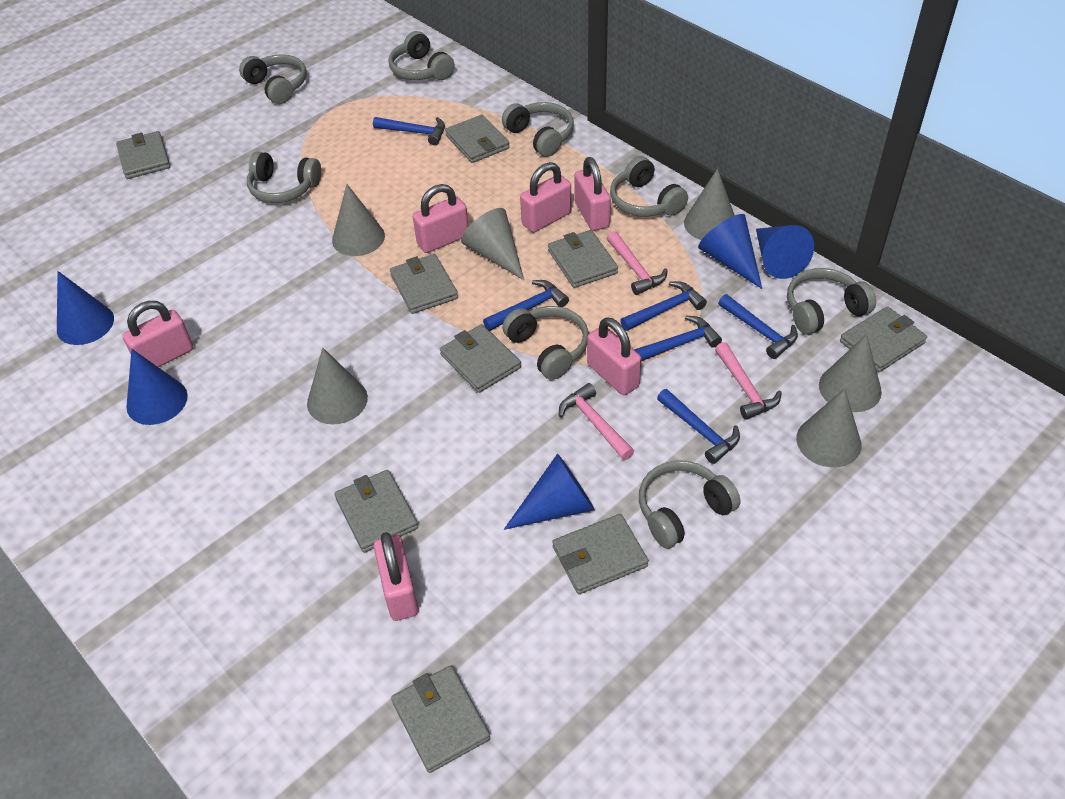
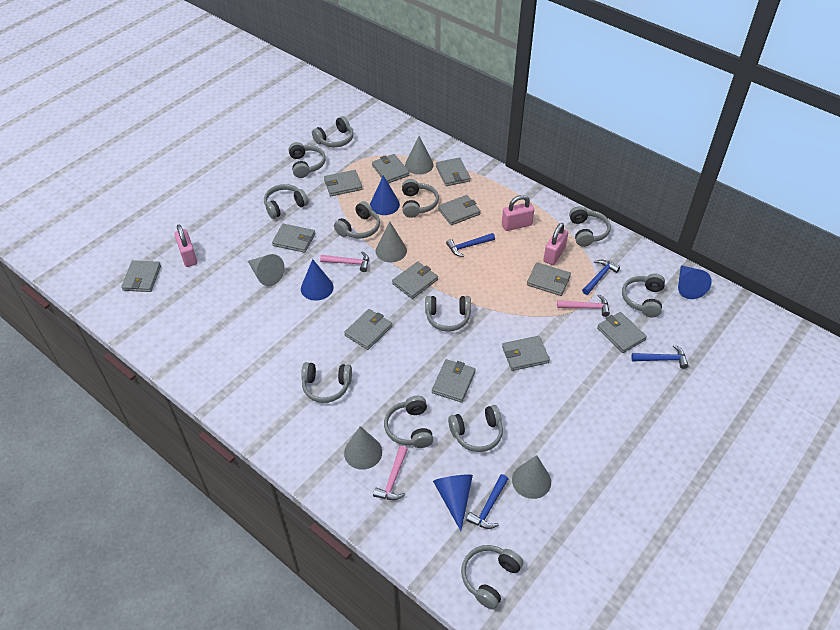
blue cone: [57,271,114,345] [126,349,188,425] [504,454,595,530] [698,214,762,289] [756,225,814,279] = 5 -> [301,259,333,301] [370,175,400,215] [433,474,473,531] [678,265,712,299] = 4
blue hammer: [373,117,445,145] [483,280,569,331] [620,281,707,331] [634,316,722,362] [657,389,740,464] [718,294,798,359] = 6 -> [446,233,495,257] [466,474,508,529] [582,260,620,295] [631,345,689,369] = 4
grey cone: [307,348,368,424] [332,184,385,256] [461,208,524,280] [684,168,735,240] [796,388,862,468] [819,334,882,412] = 6 -> [248,254,285,286] [344,426,382,470] [376,222,407,262] [405,136,434,175] [512,455,551,499] = 5
grey headphones: [239,54,307,104] [247,152,321,203] [388,31,455,80] [502,102,574,157] [502,306,589,380] [610,156,688,217] [639,460,741,548] [787,268,876,335] = 8 -> [264,184,309,219] [288,142,326,178] [301,362,352,403] [312,116,353,147] [334,201,380,239] [384,396,433,448] [402,179,439,218] [425,296,471,332] [448,405,503,452] [461,545,523,610] [569,206,611,247] [622,274,665,318] = 12
grey wallet: [116,131,170,179] [335,470,418,553] [390,254,458,314] [391,665,490,773] [440,324,521,393] [445,115,510,163] [548,230,618,288] [552,514,649,594] [840,306,927,372] = 9 -> [121,260,161,292] [272,224,315,253] [324,170,362,196] [344,309,392,350] [372,154,410,184] [392,261,438,299] [432,359,476,403] [436,158,470,186] [438,195,481,225] [502,336,550,371] [527,262,571,296] [597,312,647,353] = 12
pink padlock: [123,301,193,367] [374,532,419,621] [413,184,469,253] [520,162,571,232] [574,157,611,231] [587,317,642,395] = 6 -> [174,225,197,267] [502,195,534,231] [543,223,568,265] = 3

